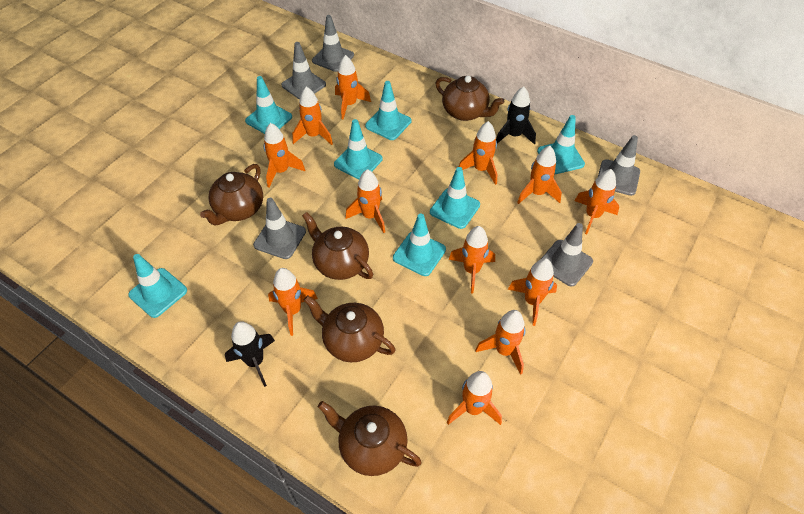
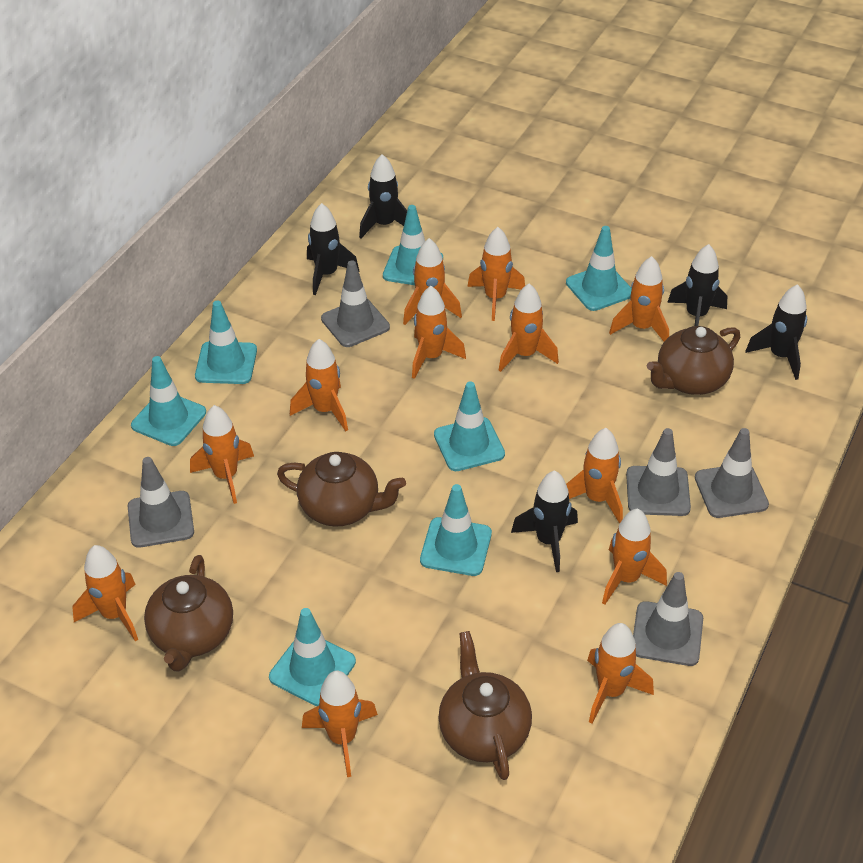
black rocket: [225,321,275,387] [496,87,536,145] = 2 -> [307,203,360,295] [359,154,407,238] [511,470,578,572] [667,244,727,326] [745,284,807,380] = 5
brown teapot: [200,164,263,226] [302,212,373,280] [304,295,396,362] [318,401,422,476] [435,76,504,121] = 5 -> [144,555,233,672] [277,452,406,527] [439,631,532,780] [647,326,740,395] = 4

